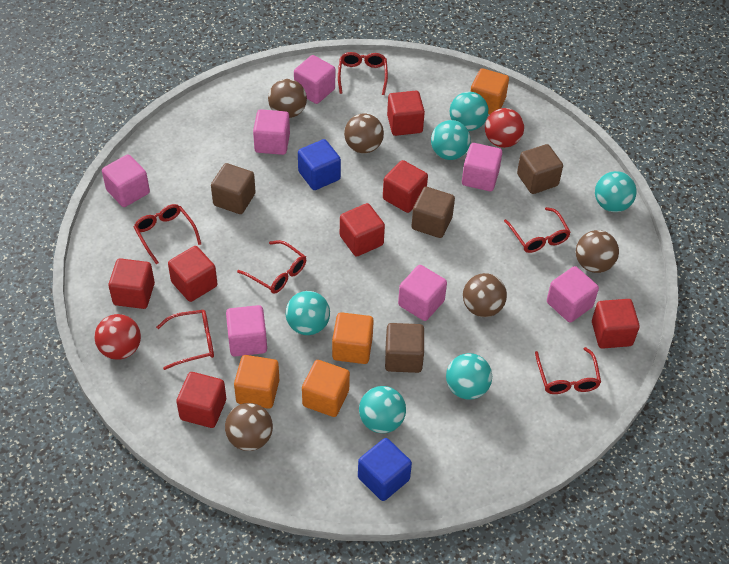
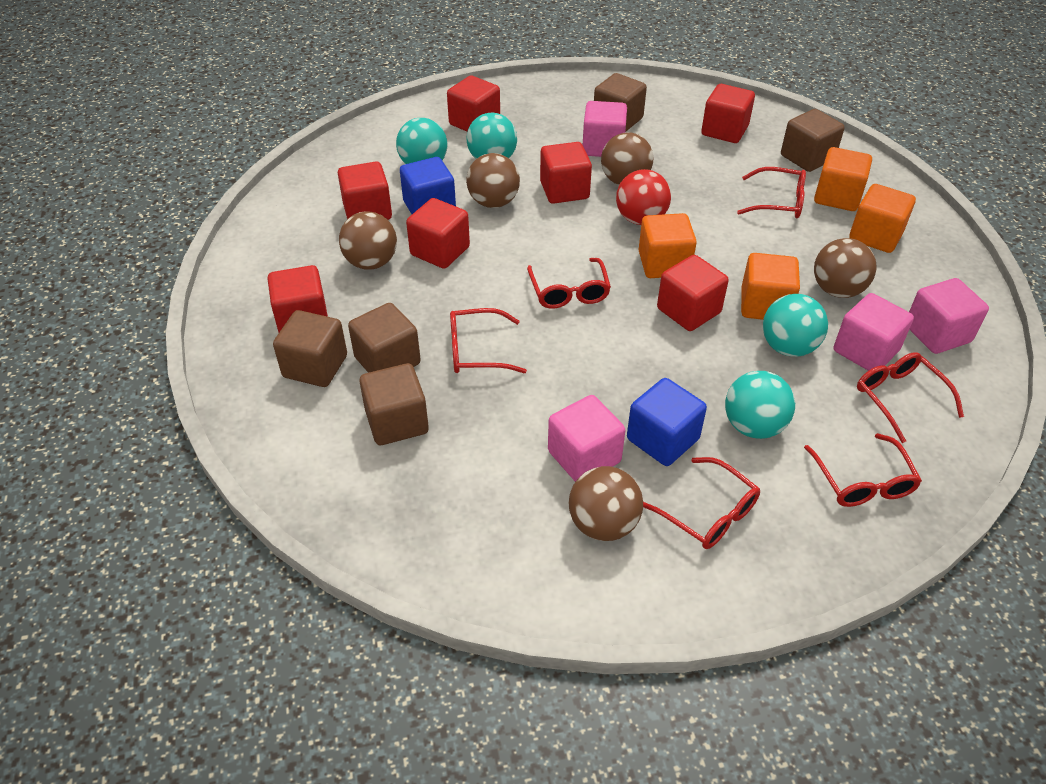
brown cube: [211,163,256,214] [385,323,424,373] [411,187,455,238] [517,144,563,194] = 4 -> [273,310,347,387] [348,303,421,373] [359,363,429,445] [594,73,647,132] [781,109,844,172] = 5
pink cube: [102,154,150,207] [226,305,267,356] [253,109,290,155] [294,55,335,104] [398,265,447,321] [462,143,502,191] [547,266,599,322] = 7 -> [548,395,625,482] [583,101,627,157] [834,293,914,371] [909,278,989,354] = 4
red ball: [94,314,141,360] [485,108,524,148] = 2 -> [616,169,671,225] = 1
turquoise ball: [286,291,330,335] [359,386,406,433] [431,120,471,160] [446,353,492,400] [450,92,488,131] [595,171,637,212] = 6 -> [396,118,448,164] [466,113,517,159] [725,371,795,439] [763,294,828,357] = 4

